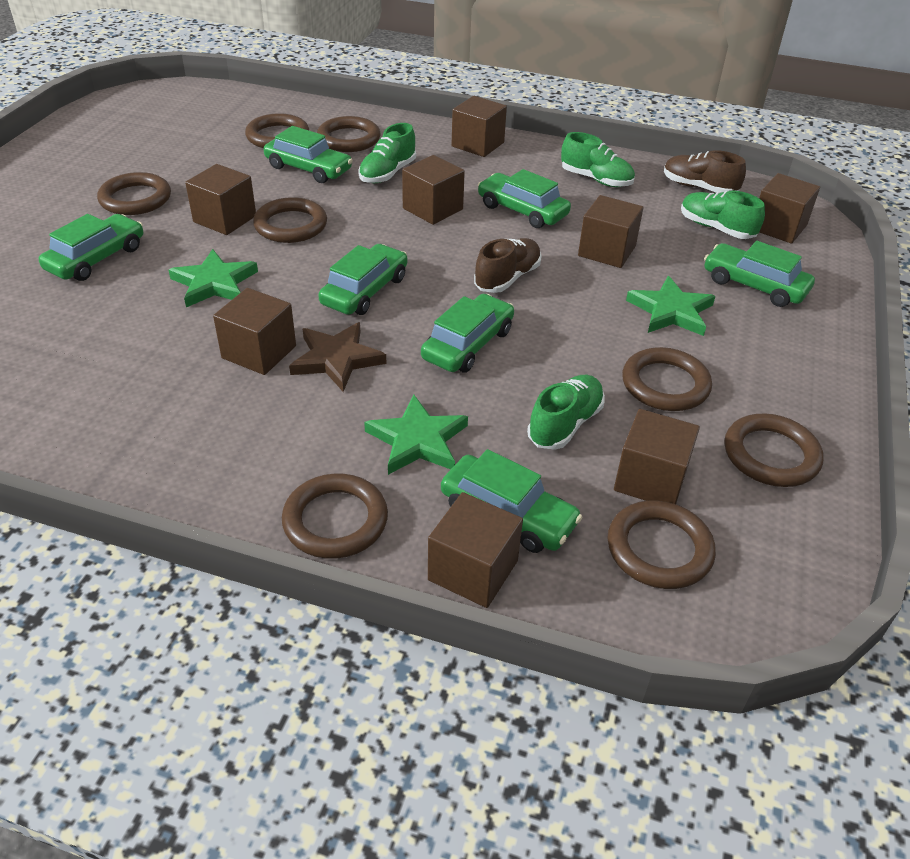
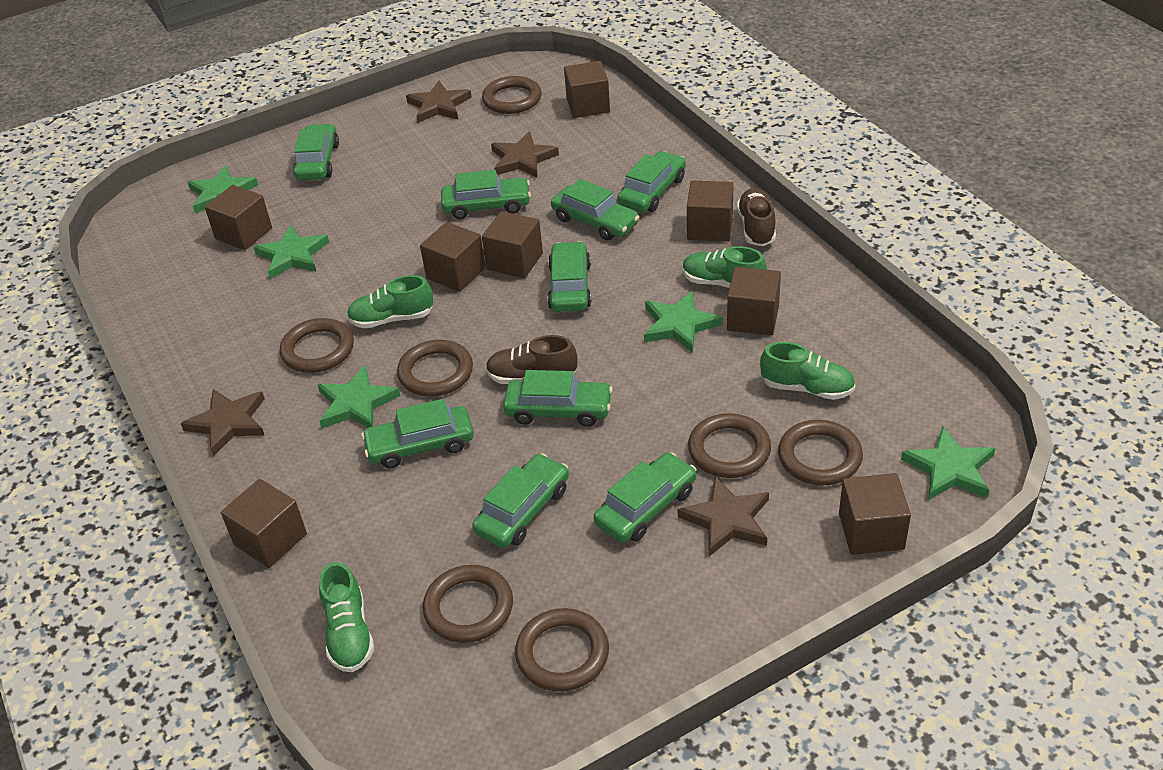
brown ring: [97,172,171,215] [245,113,309,148] [253,197,327,243] [282,474,388,559] [317,116,380,152] [608,500,716,589] [622,347,712,411] [725,413,823,487] = 8 -> [280,318,354,373] [397,340,473,397] [423,565,513,643] [482,76,542,114] [515,608,609,691] [688,413,771,478] [778,420,863,485] = 7
brown star: [289,322,386,392] = 1 -> [180,389,265,456] [406,81,472,123] [491,131,559,178] [678,476,769,556] = 4
green car: [39,214,143,281] [264,126,353,183] [318,244,408,315] [421,294,514,372] [441,449,582,553] [478,169,571,228] [704,241,815,307] = 7 -> [293,124,339,180] [361,399,474,469] [441,170,531,219] [472,453,569,548] [503,370,613,427] [547,241,592,312] [551,179,639,241] [594,452,697,542] [617,151,686,212] = 9
green star: [169,249,258,307] [364,394,468,475] [626,276,716,336] = 3 -> [188,166,258,213] [254,225,329,279] [317,366,400,428] [644,291,722,353] [901,426,996,500] = 5

